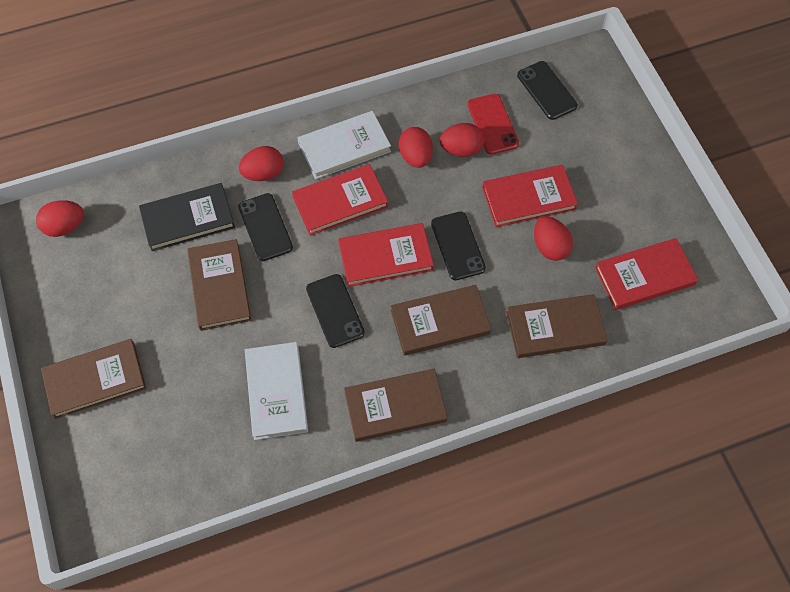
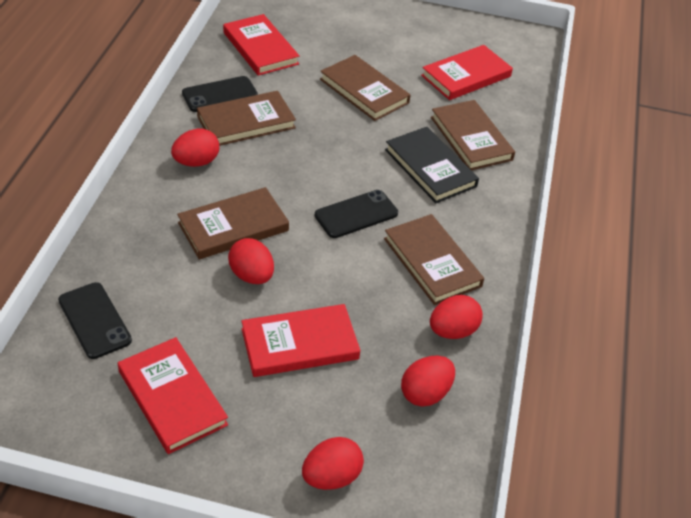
black phone: [238,193,293,261] [306,274,365,348] [431,211,486,280] [517,61,578,120] = 4 -> [58,282,132,359] [182,76,258,112] [315,190,398,238] = 3
red phone: [467,94,519,155] = 1 -> none = 0
white book: [245,342,308,440] [297,111,391,179] = 2 -> none = 0

